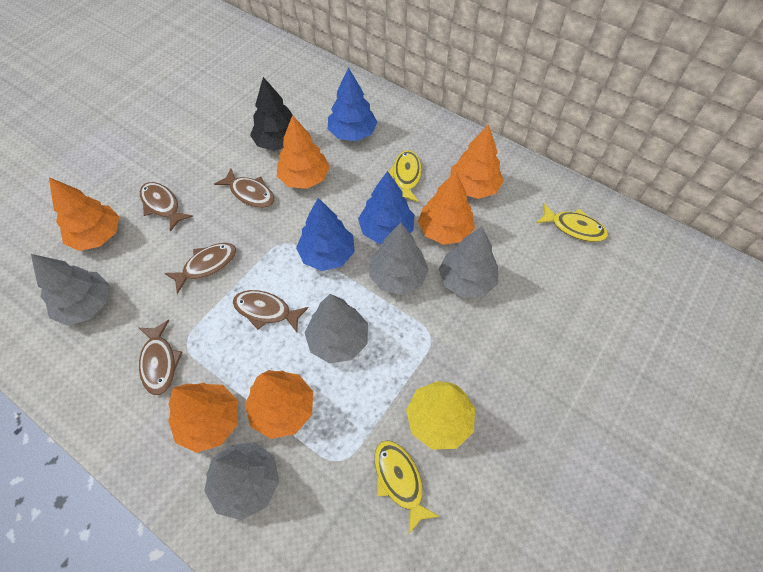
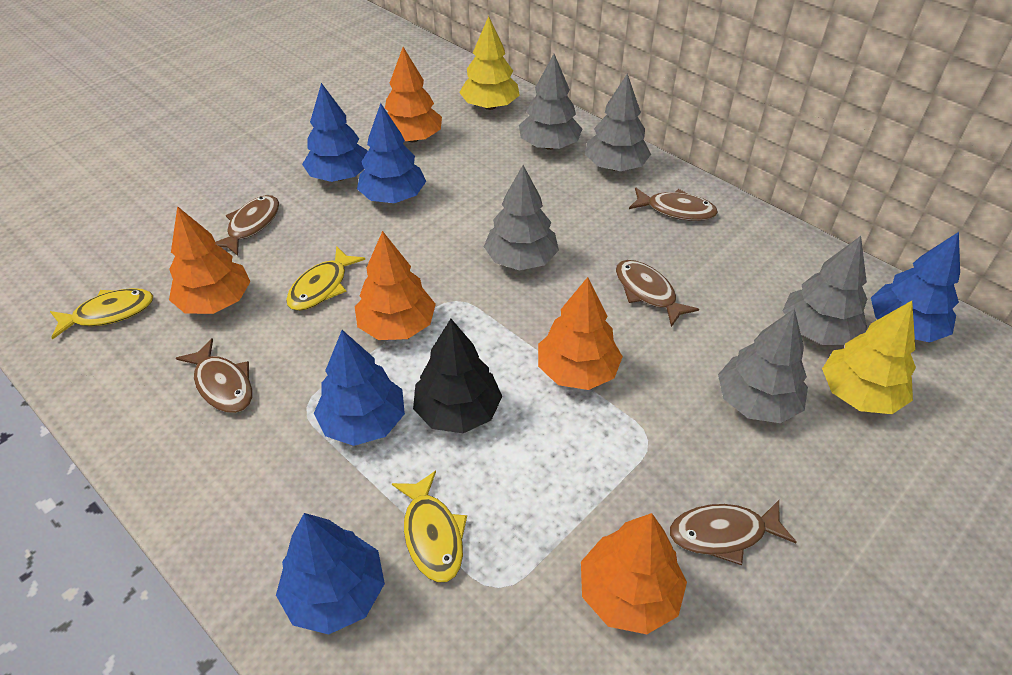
blue tree: [296,198,355,271] [328,67,378,141] [358,171,414,244] = 3 -> [276,513,385,635] [302,83,368,182] [314,330,405,446] [357,103,426,203] [871,232,960,343] = 5
orange tree: [49,177,119,251] [168,383,238,453] [245,370,313,439] [277,115,330,189] [418,171,475,245] [450,125,504,199] = 6 -> [169,206,250,314] [355,231,436,340] [385,47,442,142] [538,277,623,390] [581,513,687,634] = 5
yellow tree: [406,381,475,450] = 1 -> [459,16,520,110] [822,301,916,414] = 2

